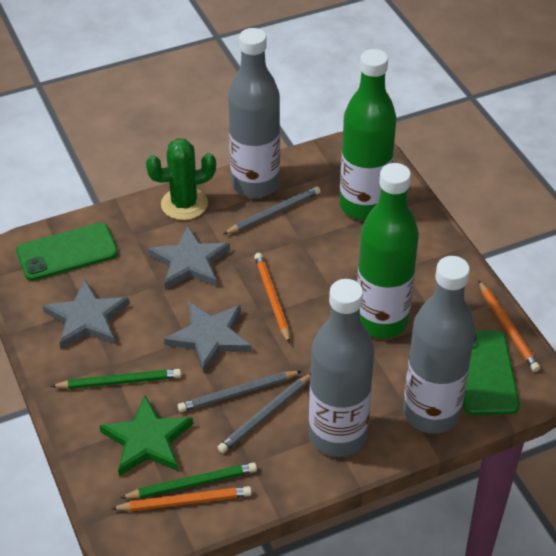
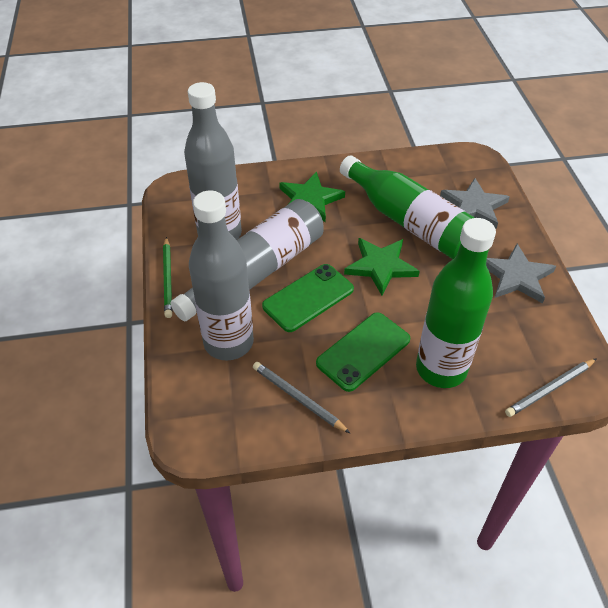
green cactus: [146,138,216,220] = 1 -> none = 0
green pencil: [50,369,181,389] [120,462,257,499] = 2 -> [163,237,172,318] = 1
green star: [99,396,193,476] = 1 -> [279,172,345,222] [344,238,420,295] = 2
grey pencil: [178,371,302,412] [217,373,311,453] [224,186,321,234] = 3 -> [253,362,350,433] [505,358,597,417] = 2
grey star: [43,280,129,349] [148,225,230,290] [164,301,252,373] = 3 -> [440,178,510,229] [486,244,556,303] = 2
orange pencil: [111,486,252,511] [254,253,290,344] [478,280,540,372] = 3 -> none = 0

